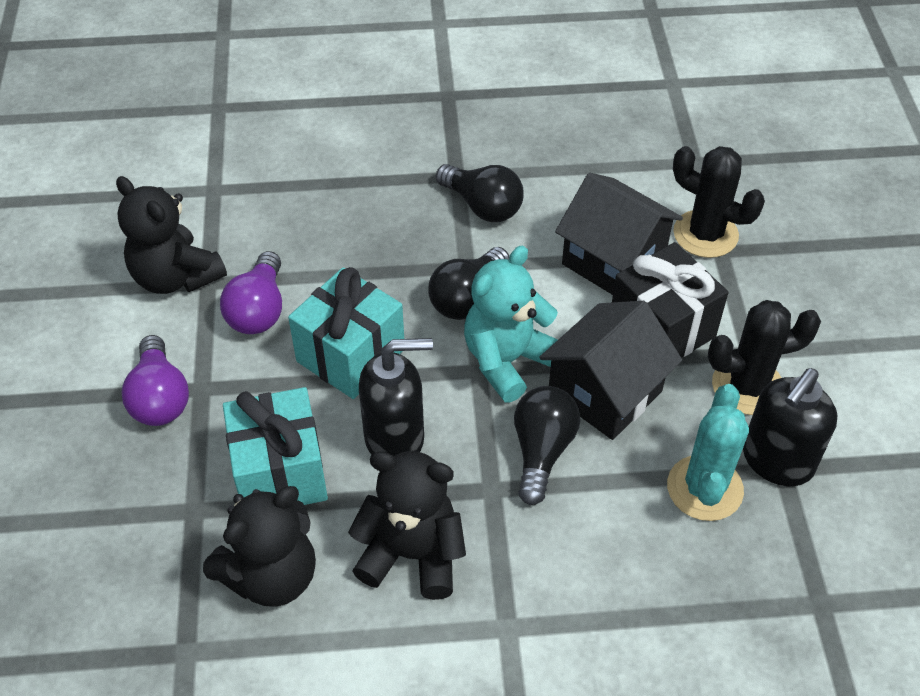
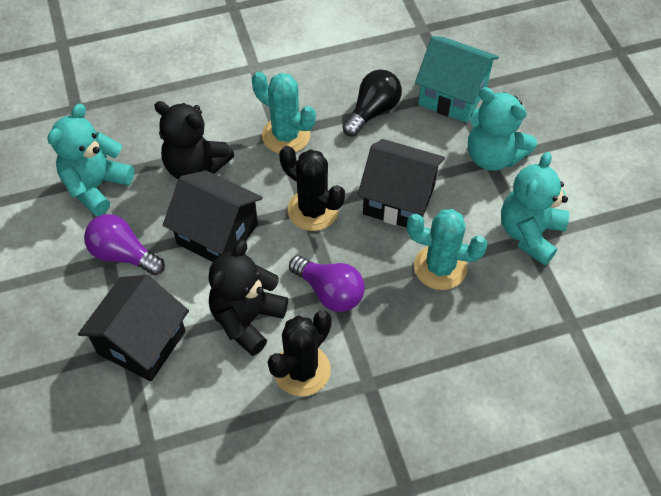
black gift: [612,242,729,358] = 1 -> none = 0
black house: [540,301,682,440] [555,173,683,295] = 2 -> [78,275,189,381] [163,170,263,262] [358,139,445,228] = 3
black light bulb: [428,247,509,320] [436,164,524,222] [514,386,580,505] = 3 -> [342,70,402,137] = 1
black soap dispenser: [359,338,433,456] [743,368,837,486] = 2 -> none = 0
black teddy bear: [116,176,227,294] [203,486,316,607] [348,451,466,600] = 3 -> [154,101,234,180] [208,240,288,356] = 2
turquoise cactus: [667,384,749,521] = 1 -> [252,72,316,153] [407,209,488,290] = 2
turquoise gift: [223,387,328,505] [288,267,404,399] = 2 -> none = 0
turquoise house: none = 0 -> [415,36,499,123] = 1
turquoise teddy bear: [464,246,558,402] = 1 -> [48,104,134,216] [468,87,537,171] [501,152,569,266] = 3

